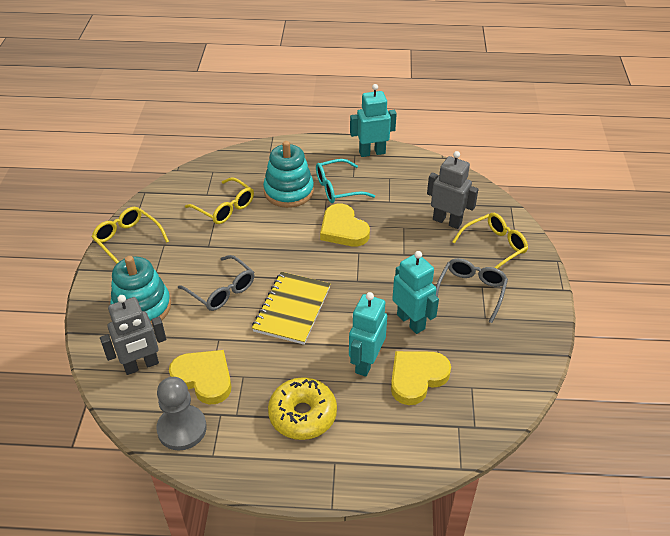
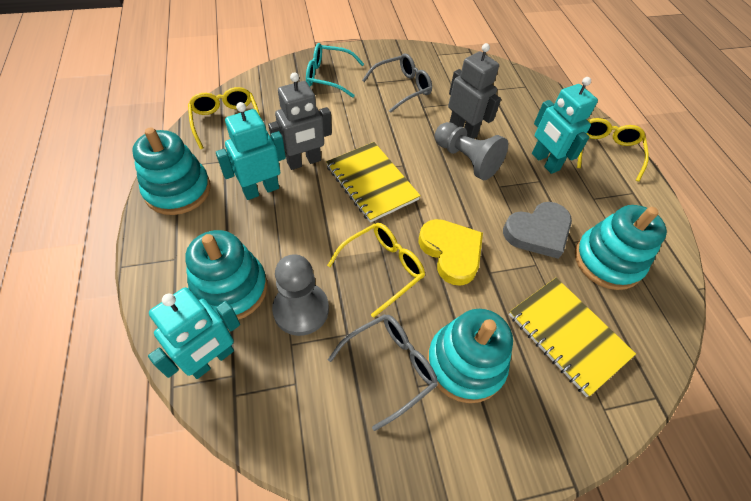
grey heart: none = 0 -> [503,202,572,259] = 1
grey pawn: [156,377,207,451] = 1 -> [272,254,329,336] [435,122,508,180] = 2
turquoise stacking toy: [110,256,171,326] [263,141,314,208] = 2 -> [132,127,211,215] [185,230,267,320] [427,309,513,403] [575,205,667,290] = 4
yellow donut: [268,377,337,440] = 1 -> none = 0
yellow heart: [169,350,231,404] [320,204,370,246] [391,351,451,405] = 3 -> [418,219,483,286] = 1
yellow notebook: [252,272,331,345] = 1 -> [326,142,421,223] [509,278,636,397] = 2

